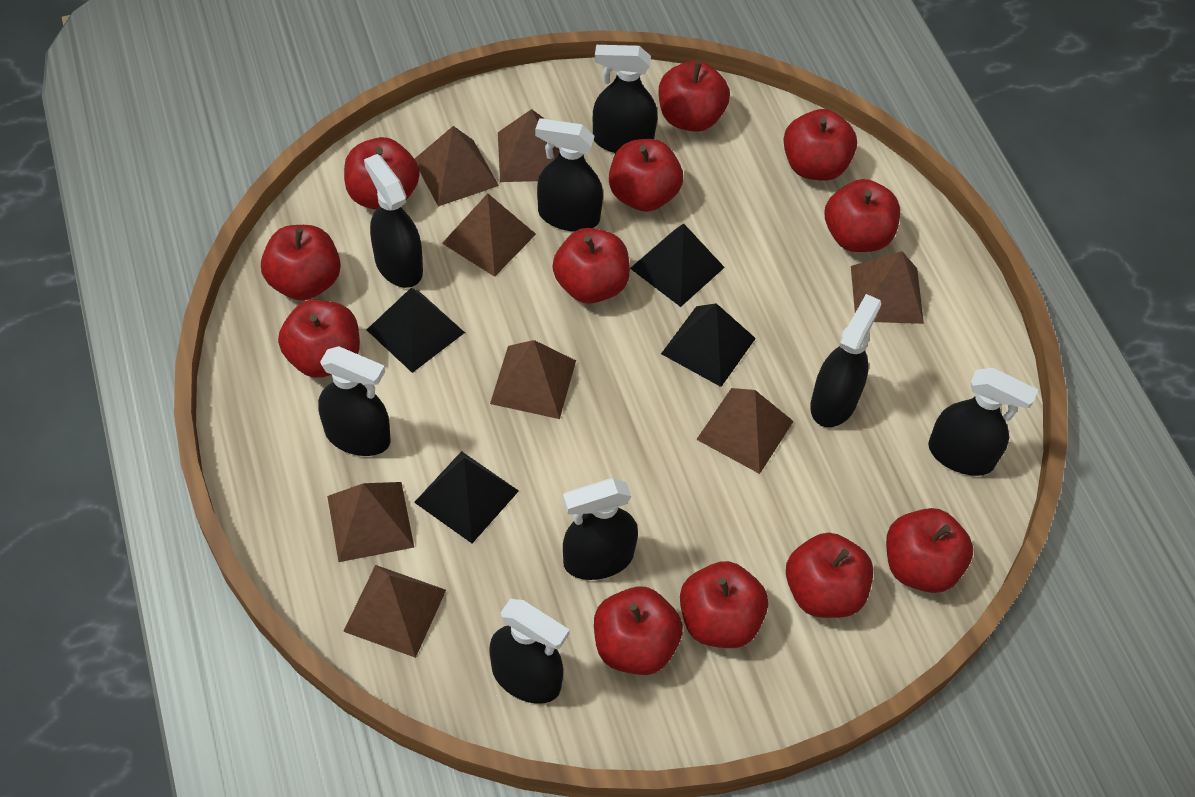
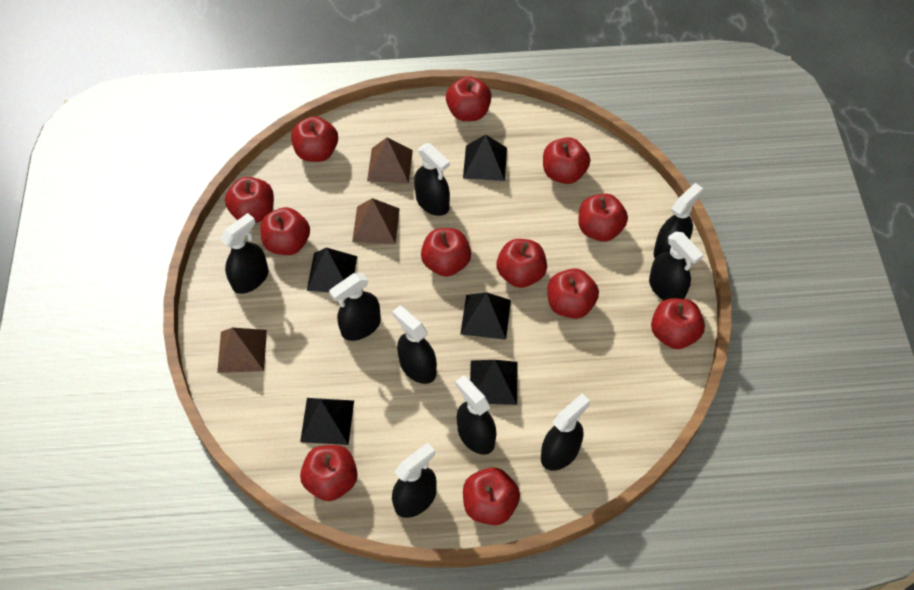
black pyramid: [367,288,465,373] [414,451,519,543] [630,224,725,307] [661,303,756,387] = 4 -> [300,398,354,445] [307,247,357,292] [460,292,511,340] [463,135,507,181] [470,360,518,405] = 5
black spray bottle: [318,346,391,456] [364,154,423,288] [489,599,570,704] [535,118,603,232] [563,478,638,580] [593,45,657,153] [810,294,881,427] [928,368,1038,476] = 8 -> [220,213,269,294] [329,273,381,341] [392,306,437,384] [392,442,437,518] [414,143,450,216] [455,376,496,455] [541,394,590,471] [649,231,703,300] [654,183,703,258] = 9
brown pyramid: [327,482,414,562] [343,565,446,658] [415,126,499,207] [442,193,536,277] [490,340,576,419] [498,109,559,182] [696,388,794,474] [851,251,924,324] = 8 -> [217,328,267,373] [352,198,400,244] [367,138,413,183] = 3

